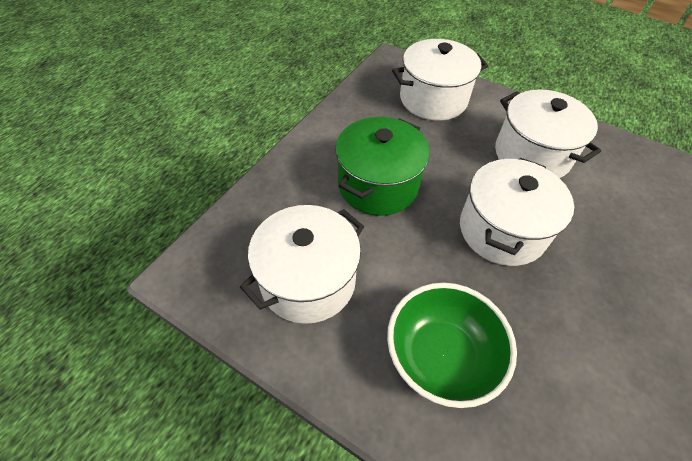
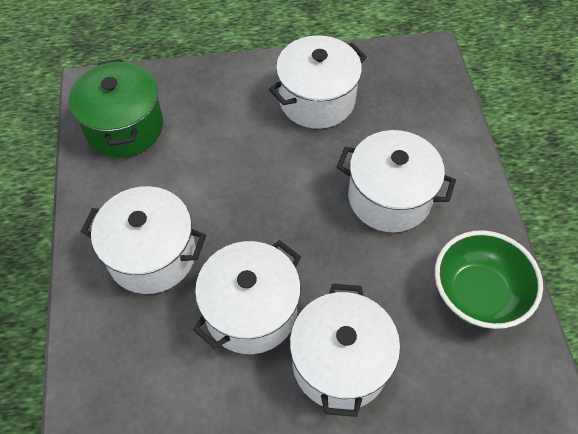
white pot: [240,205,364,324] [392,39,488,121] [460,158,574,266] [495,89,601,178] = 4 -> [81,186,206,294] [193,240,301,354] [269,35,367,129] [290,284,400,417] [337,130,456,232] = 5

